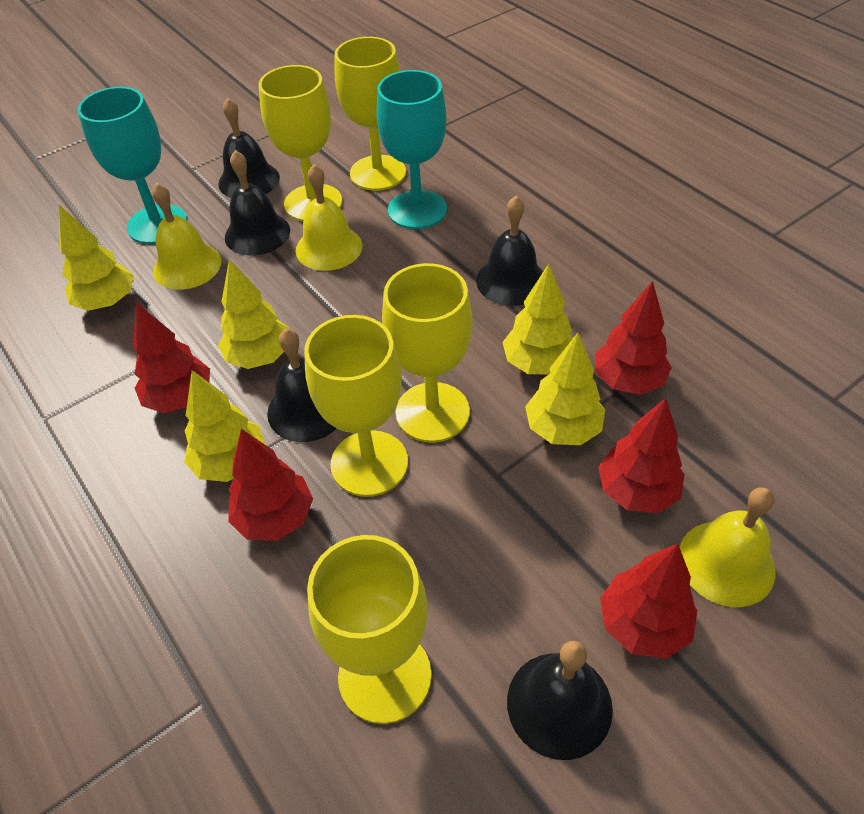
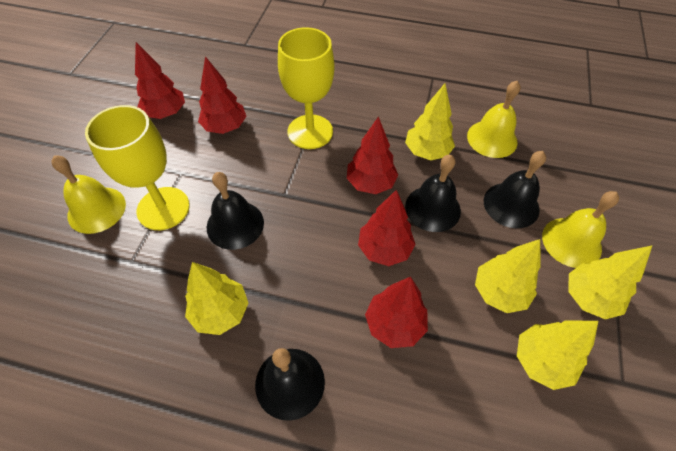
black bell: [218,98,280,198] [225,150,290,256] [267,329,337,442] [476,196,543,306] [507,641,613,760] = 5 -> [207,172,264,250] [255,348,325,421] [405,155,461,232] [484,151,546,228] = 4
turquoise goblet: [77,87,187,244] [377,70,447,229] = 2 -> none = 0
yellow goblet: [259,65,342,221] [304,315,408,497] [307,535,431,724] [334,37,406,191] [382,263,472,443] = 5 -> [85,105,190,230] [278,27,335,149] = 2

